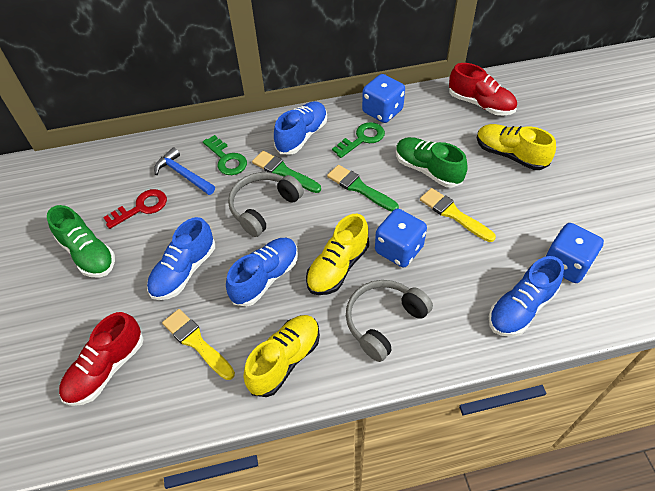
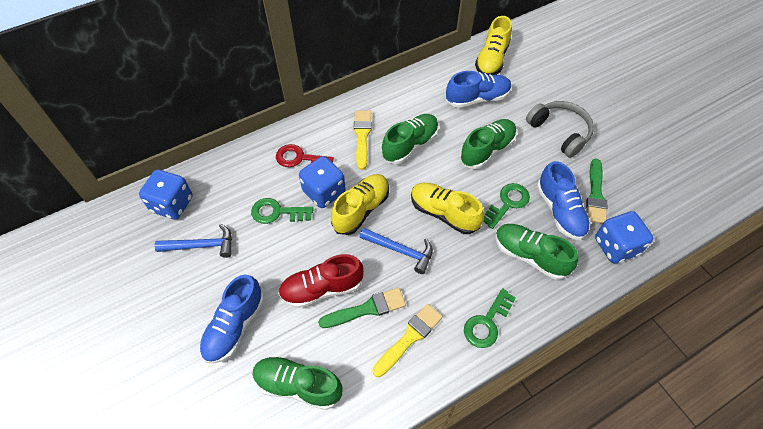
blue hammer: [154,147,215,195] = 1 -> [154,224,232,258] [360,228,433,274] = 2
blue shoe: [147,217,215,300] [226,238,298,307] [274,101,327,155] [489,256,564,337] = 4 -> [199,275,264,364] [446,71,512,108] [537,161,591,240] = 3
green key: [203,135,247,175] [332,122,385,158] = 2 -> [251,198,313,224] [464,288,516,348] [483,183,530,229] = 3
green shoe: [47,205,115,277] [396,137,468,187] = 2 -> [252,356,343,410] [382,114,439,164] [460,119,517,169] [495,224,578,280] = 4
grey headphones: [228,172,304,237] [346,280,433,362] = 2 -> [526,101,594,158] = 1
red shoe: [59,312,144,406] [449,63,517,116] = 2 -> [278,254,364,308] = 1

